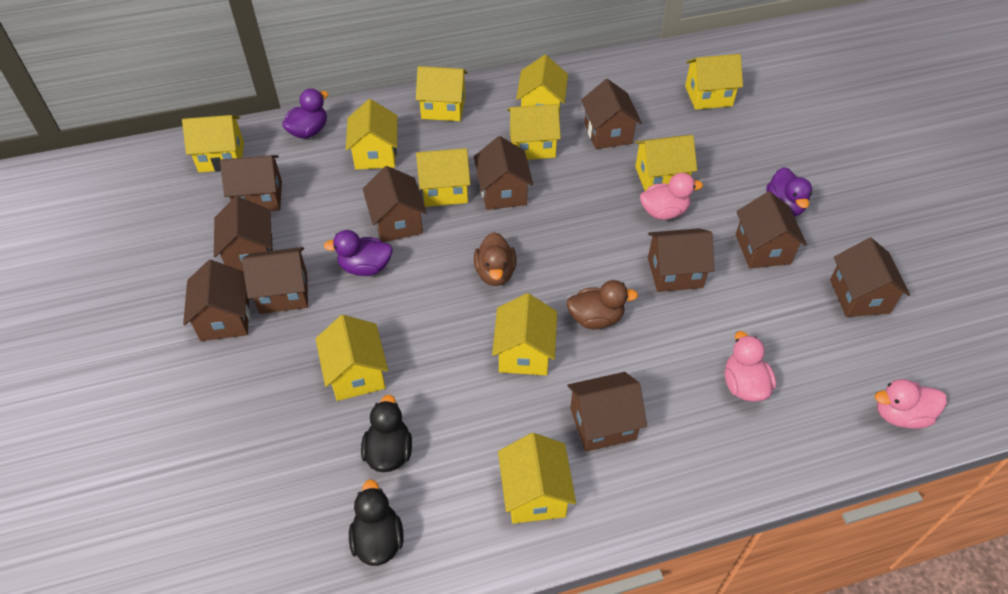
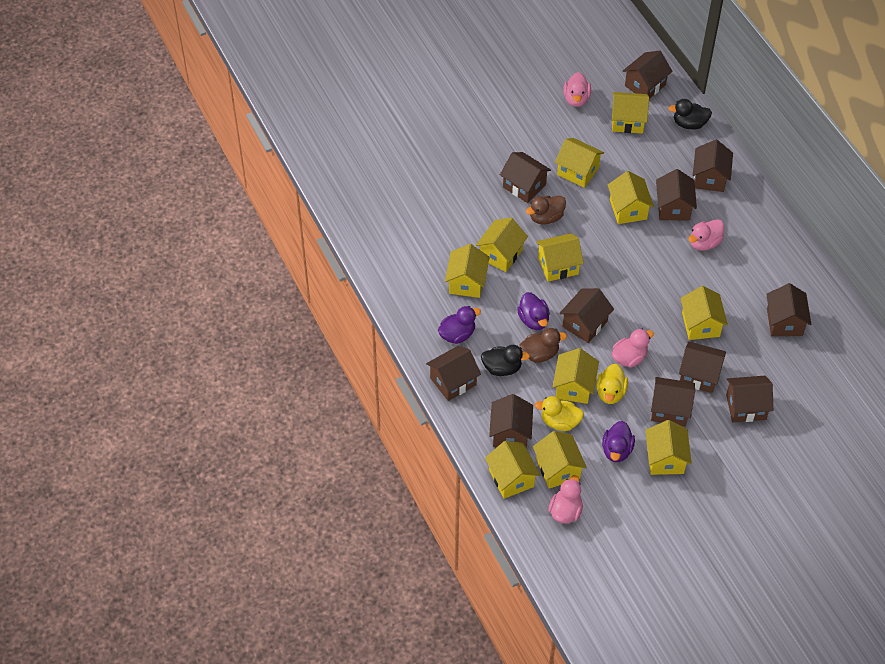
pink duck: [640,173,703,220] [725,331,776,402] [875,379,947,429] = 3 -> [549,475,583,524] [563,72,591,107] [612,329,654,367] [688,219,724,251] = 4
yellow duck: none = 0 -> [535,396,584,431] [596,364,628,404] = 2

